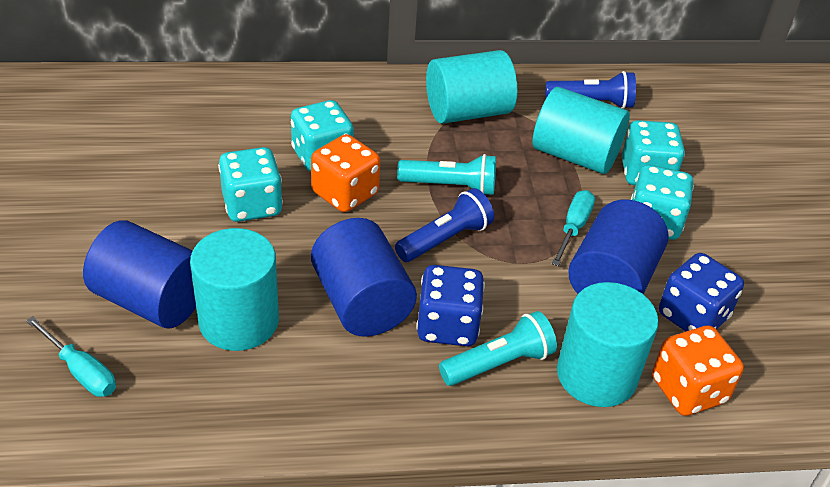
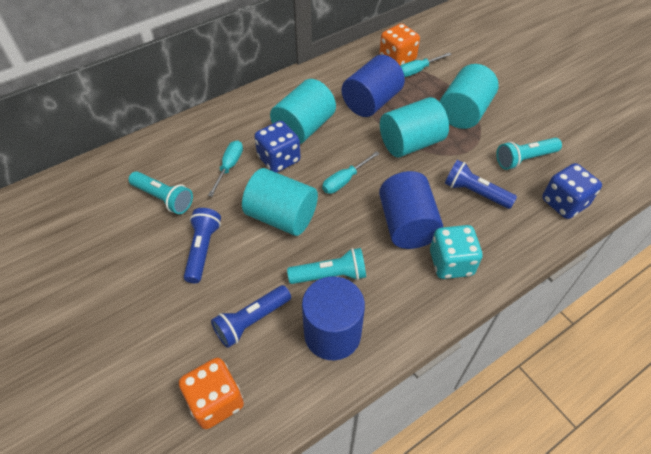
blue flashlight: [395,188,494,262] [545,71,636,109] = 2 -> [184,208,221,283] [211,285,291,348] [445,160,517,209] = 3
turquoise dice: [218,147,283,222] [291,100,354,172] [622,120,685,185] [631,165,694,240] = 4 -> [430,225,483,279] = 1
turquoise flashlight: [397,154,496,195] [439,311,557,386] = 2 -> [129,171,193,214] [287,248,366,284] [496,138,562,170] = 3
turquoise screwdriver: [26,316,116,397] [552,190,595,266] = 2 -> [208,140,243,197] [322,151,380,194] [400,52,452,77] = 3

